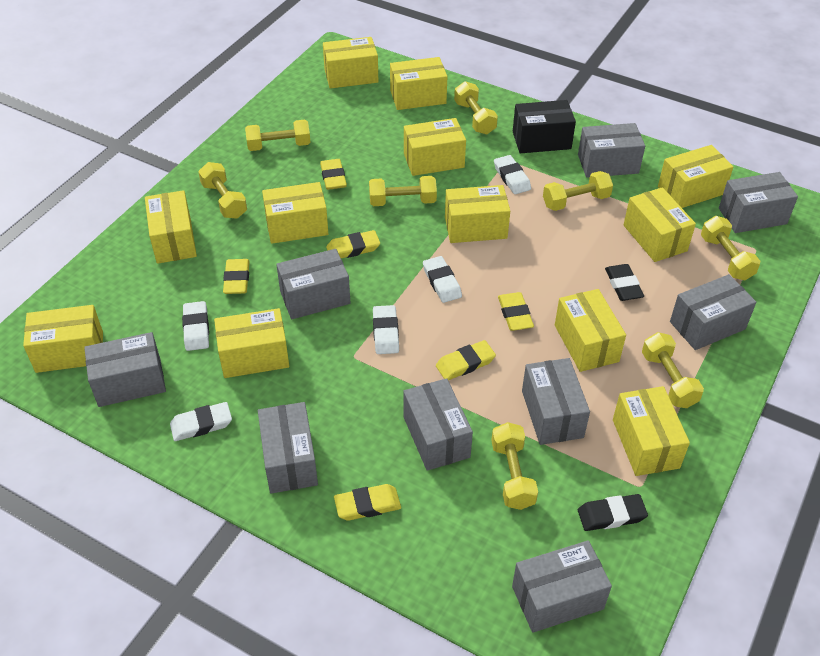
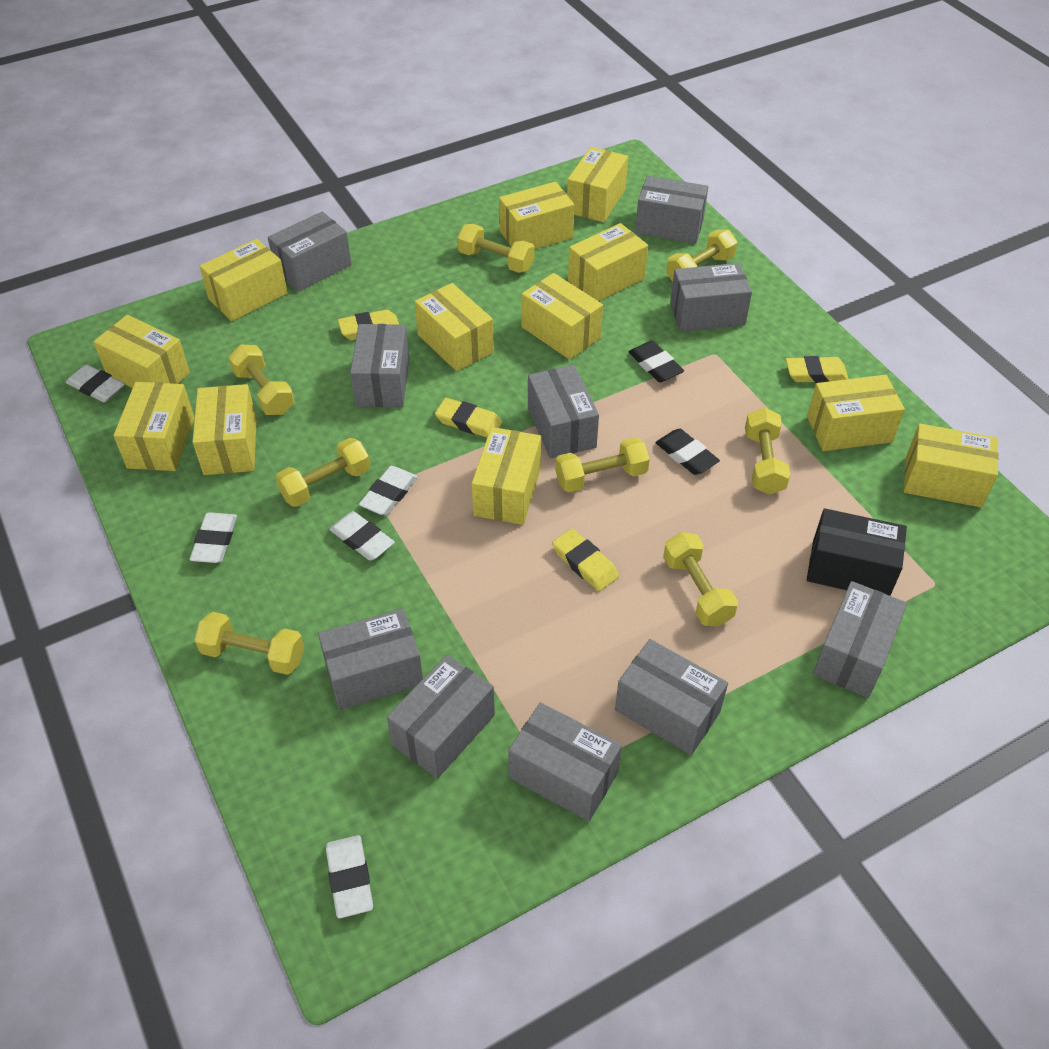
grey box: [84,332,166,407] [258,402,318,494] [276,249,350,319] [403,378,473,471] [512,540,612,633] [522,358,590,445] [578,123,645,178] [670,274,756,350] [719,172,798,233] = 9 -> [268,212,352,292] [318,609,423,710] [350,324,409,407] [387,654,495,779] [508,702,622,821] [528,365,599,459] [615,639,728,755] [635,176,708,244] [670,263,752,332] [813,581,907,698] = 10
yellow eraser: [223,259,250,294] [320,159,347,190] [326,230,380,258] [334,484,401,521] [436,340,496,380] [498,292,534,331] = 6 -> [338,310,399,340] [435,398,502,438] [552,529,619,591] [786,356,848,383] = 4

